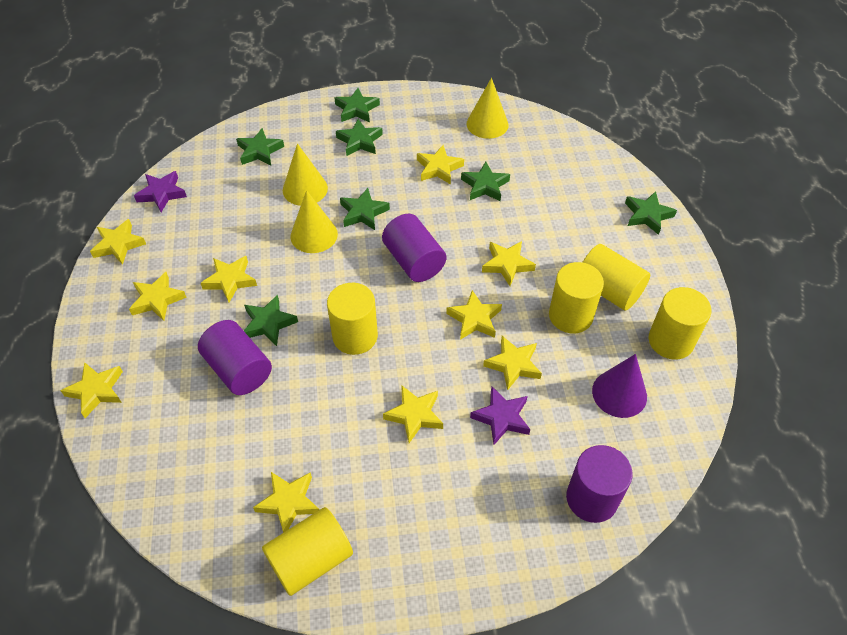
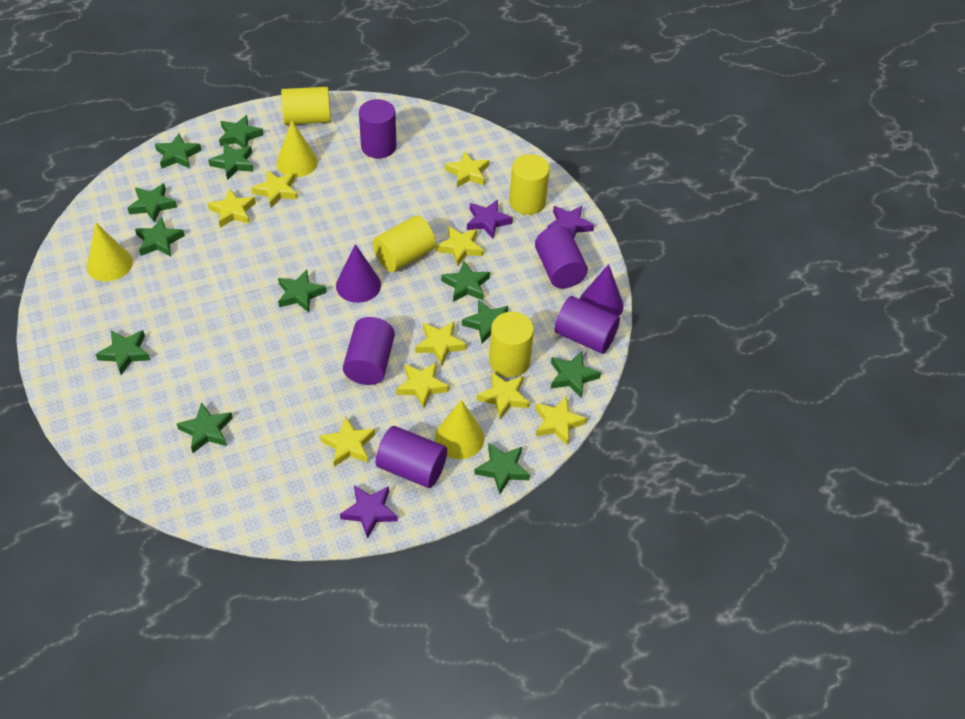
green star: [236,128,284,165] [244,295,298,346] [334,88,380,122] [336,119,383,156] [340,188,390,230] [461,162,510,201] [625,191,677,235] = 7 -> [95,330,150,375] [128,183,177,223] [135,217,185,256] [155,133,201,169] [177,402,233,453] [208,143,254,180] [219,115,263,148] [278,270,326,313] [441,261,490,302] [462,300,508,344] [474,443,530,494] [551,351,601,398] = 12
purple cone: [592,354,647,418] = 1 -> [336,244,381,303] [579,264,623,316] = 2
purple cylinder: [198,320,272,395] [382,214,447,282] [566,445,632,523] = 3 -> [343,317,395,385] [359,99,396,159] [376,426,447,488] [535,226,588,288] [554,296,620,354] = 5
purple star: [134,171,187,212] [470,386,530,445] = 2 -> [340,485,398,539] [467,200,513,239] [547,206,594,238] = 3
yellow cylinder: [262,507,353,596] [327,283,378,355] [549,262,604,333] [582,244,650,311] [649,287,711,359] = 5 -> [281,87,331,125] [373,215,436,272] [489,312,534,377] [509,154,550,215] = 4
yellow star: [60,362,123,418] [90,219,146,265] [129,272,187,321] [201,256,257,302] [253,472,319,533] [383,385,443,443] [417,145,464,185] [446,290,502,340] [482,241,536,286] [483,336,542,391] = 10 -> [208,189,256,228] [251,170,297,208] [320,417,375,467] [396,362,449,409] [415,322,466,365] [436,226,484,266] [445,151,489,188] [477,371,530,420] [535,396,587,446] = 9

